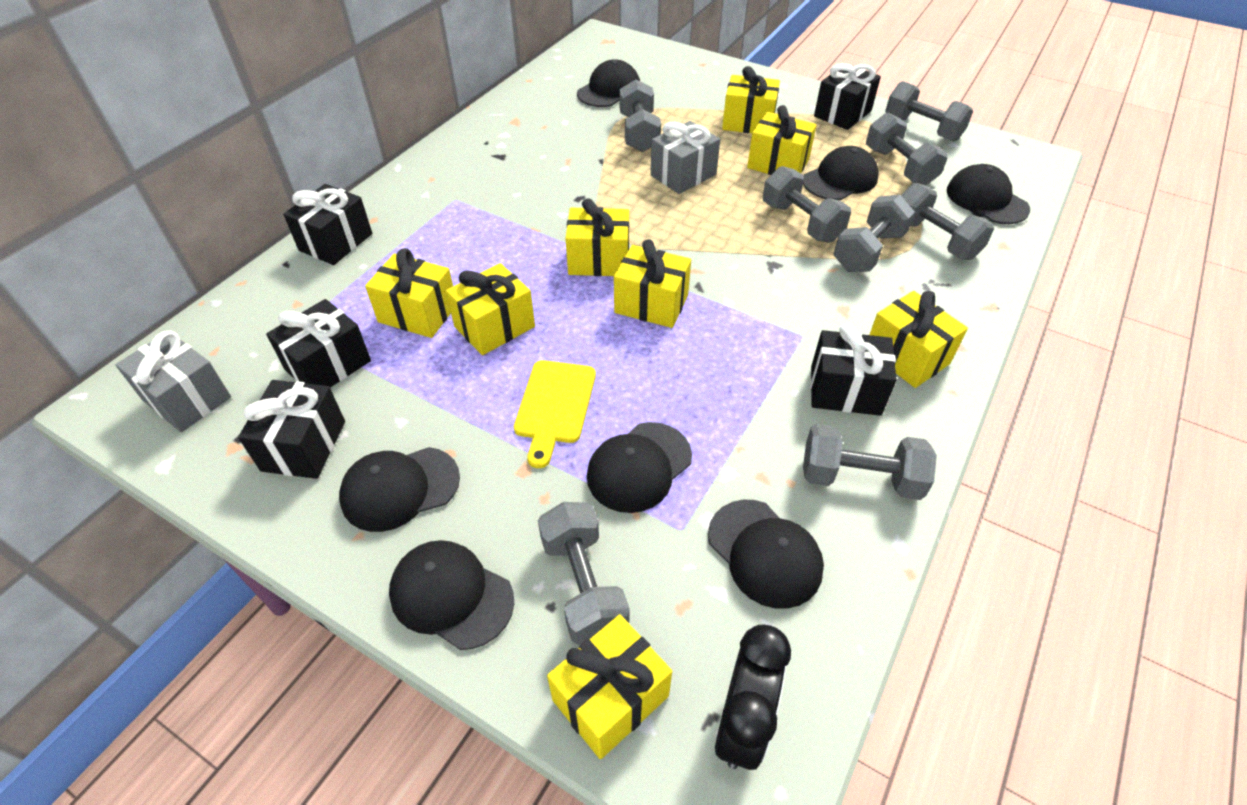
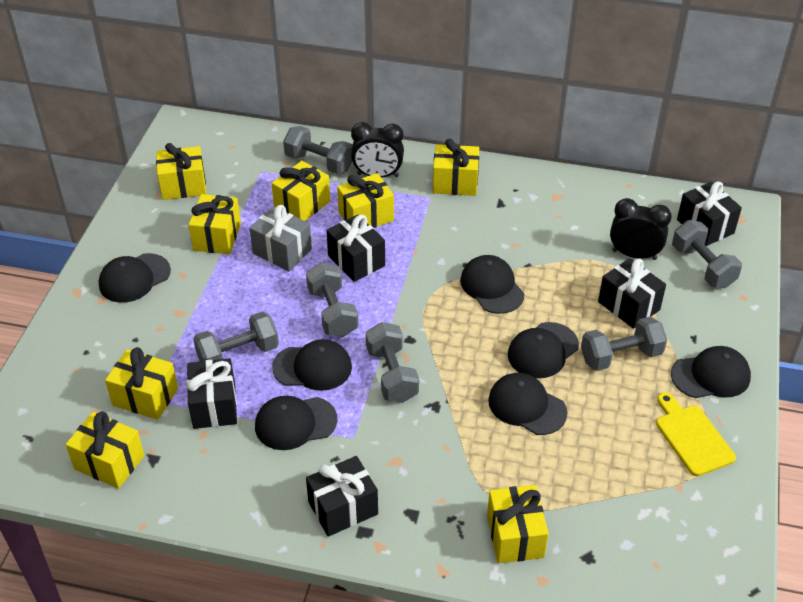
black clock: [715,625,791,770] = 1 -> [351,122,404,178] [610,198,672,260] = 2
grey dumbbell: [538,502,630,645] [619,79,661,152] [763,166,851,243] [803,424,937,500] [833,195,915,272] [866,113,948,185] [885,81,973,142] [901,183,994,260] = 8 -> [193,312,279,361] [283,126,352,174] [306,263,358,337] [366,322,419,403] [581,317,667,371] [672,220,742,288] = 6
grey gift: [115,330,231,432] [650,121,720,194] = 2 -> [249,205,312,271] = 1

